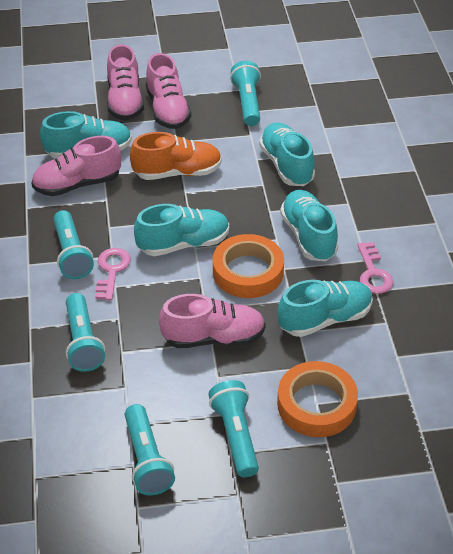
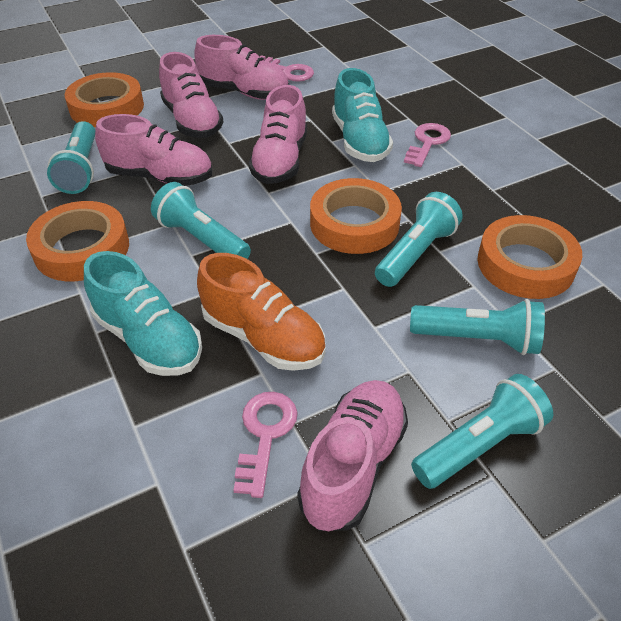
orange tape: [213,234,284,298] [277,361,358,437] = 2 -> [26,201,129,281] [65,72,144,127] [310,178,402,254] [478,215,582,299] = 4
pink key: [96,248,131,300] [357,242,393,294] = 2 -> [233,392,298,498] [260,55,314,82] [404,123,451,167] = 3
pink shoe: [31,136,121,196] [107,44,144,120] [146,53,191,129] [159,294,266,348] = 4 -> [95,114,212,186] [159,52,223,138] [194,35,289,100] [248,85,307,184] [298,380,408,531] = 5
turquoise shoe: [40,111,132,159] [134,204,229,256] [259,123,315,186] [278,280,373,337] [280,190,338,261] = 5 -> [84,251,202,376] [332,68,393,162] = 2

